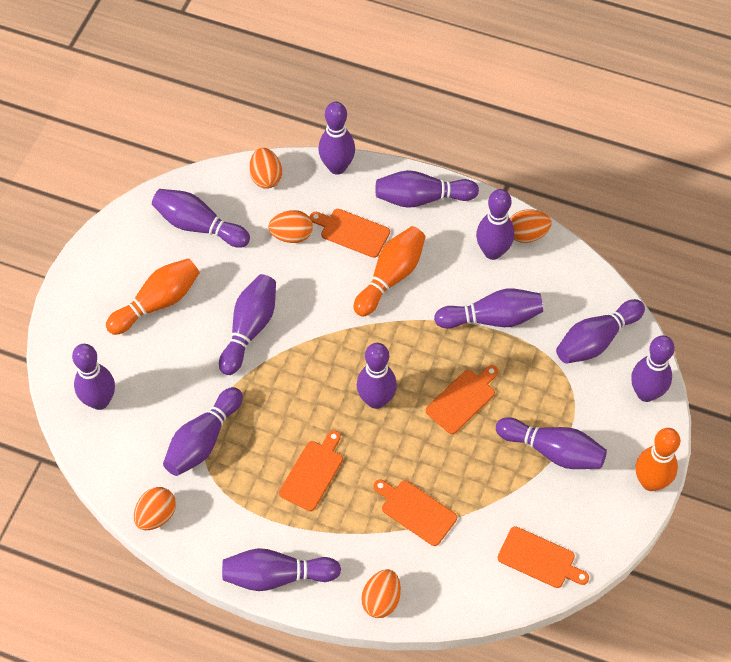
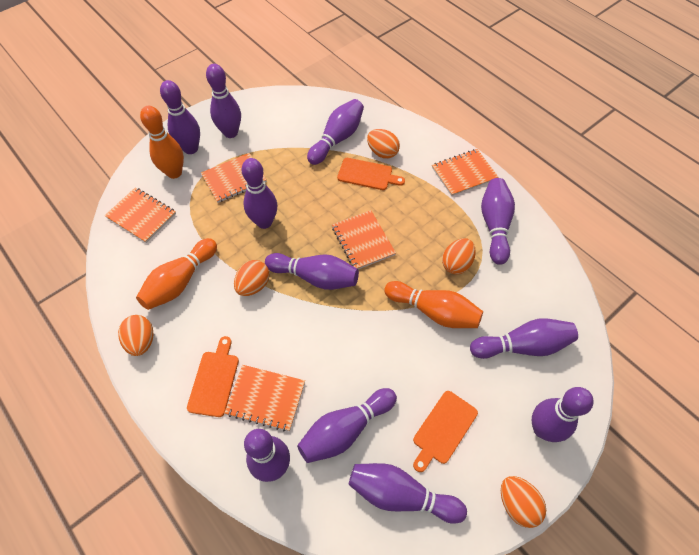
orange cutting board: [279,430,343,511] [310,209,390,258] [373,479,457,546] [426,365,498,434] [498,526,589,588] = 5 -> [187,336,239,417] [337,158,405,190] [413,391,478,472] = 3
orange notebook: none = 0 -> [104,187,176,243] [201,153,267,203] [224,365,305,432] [332,210,396,269] [432,149,498,196] = 5
purple bowling pin: [72,344,115,410] [152,189,250,248] [163,387,243,476] [219,274,276,375] [222,548,341,591] [318,102,355,175] [357,343,397,409] [375,170,479,208] [434,289,543,329] [476,189,514,260] [496,417,607,469] [556,299,645,364] [631,335,675,402] = 13 -> [160,80,200,154] [206,64,241,138] [241,158,277,229] [244,429,290,482] [265,253,359,290] [297,388,397,463] [307,99,364,165] [349,463,467,524] [470,319,578,359] [481,178,515,265] [532,387,594,442] = 11

